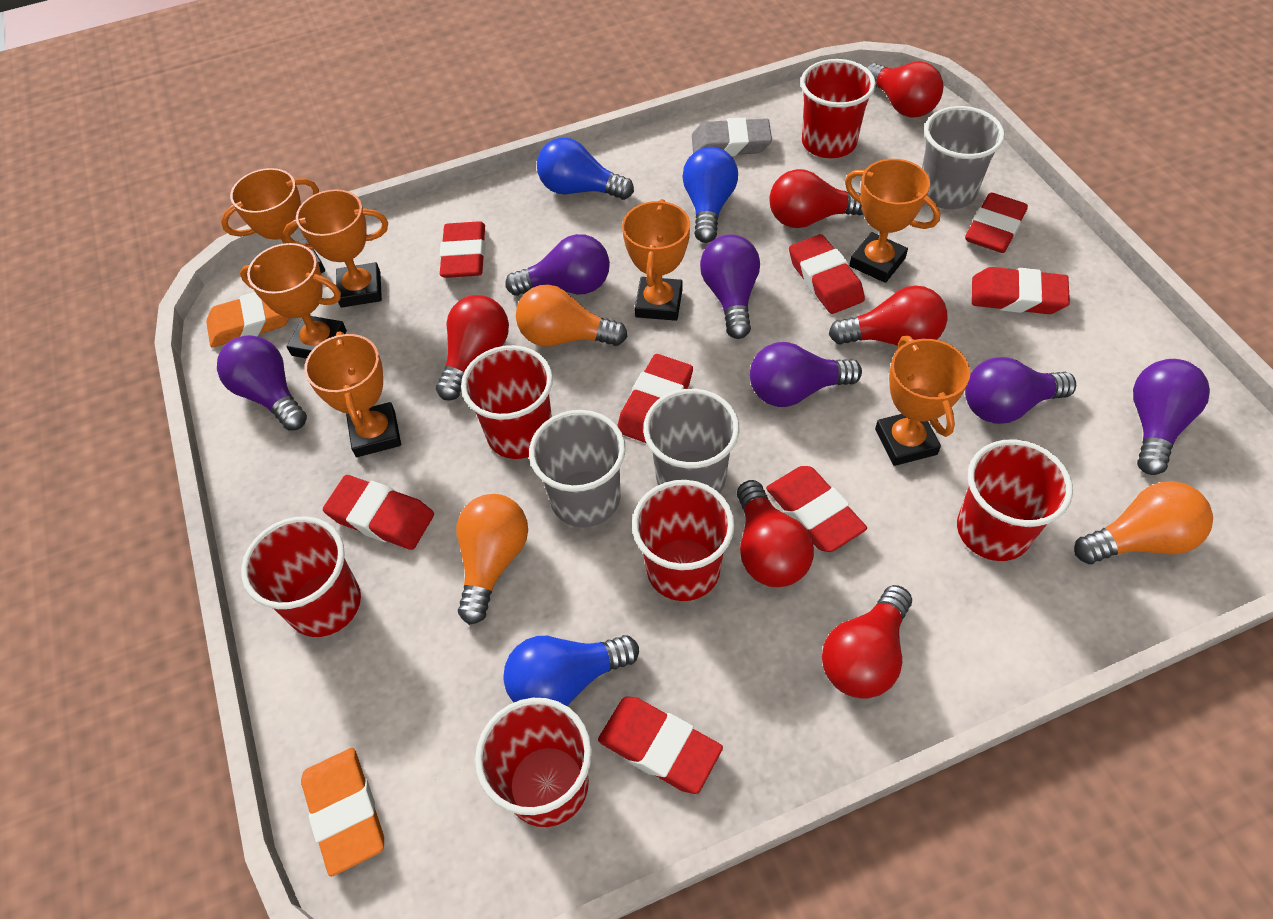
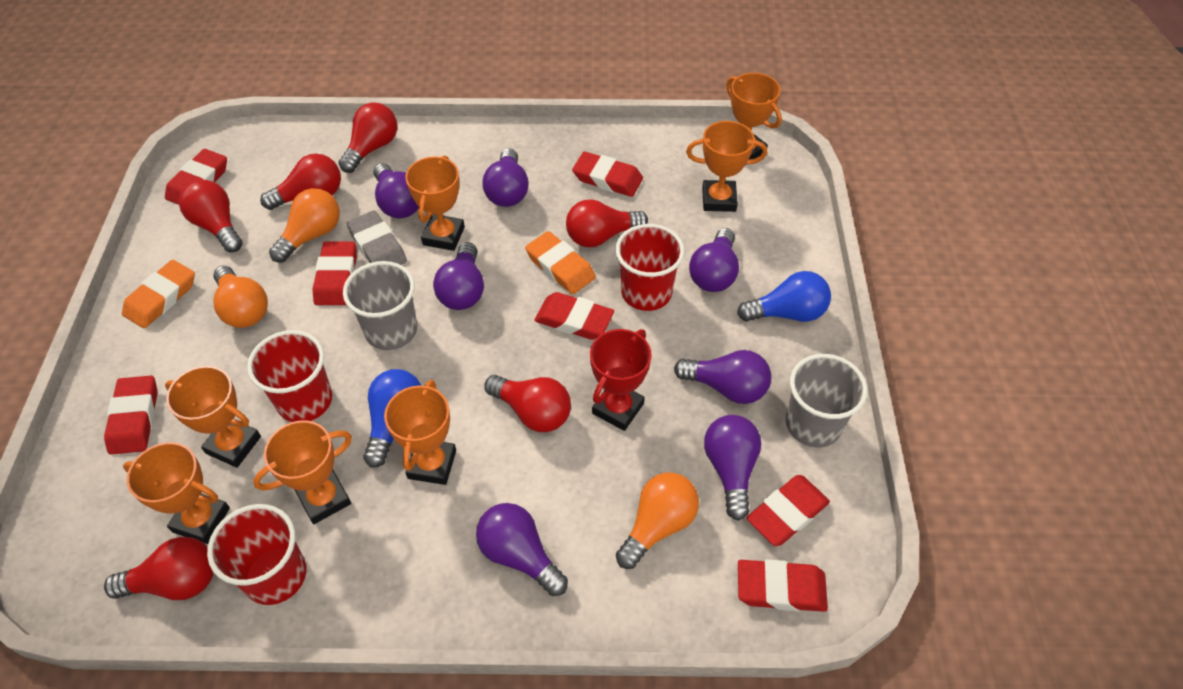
blue light bulb: [503,635,639,706] [537,138,634,200] [682,147,738,243] = 3 -> [363,369,421,468] [737,271,831,322] = 2
grey cup: [529,410,626,527] [643,389,740,493] [922,106,1005,209] = 3 -> [343,261,417,350] [786,354,868,448] = 2
purple light bulb: [217,335,307,431] [505,234,610,296] [700,234,760,339] [750,342,862,407] [965,357,1076,424] [1133,359,1210,475] = 6 -> [373,163,419,219] [433,242,484,310] [476,503,568,596] [482,148,529,207] [674,350,771,404] [689,228,739,292] [704,415,762,521] = 7
red cup: [241,516,361,637] [461,345,553,459] [475,698,592,827] [632,480,735,601] [800,59,876,158] [957,439,1073,561] = 6 -> [207,504,307,605] [247,330,332,422] [615,224,685,311] = 3
red eraser: [323,475,434,550] [440,221,486,278] [598,697,723,794] [617,354,693,443] [766,466,867,552] [789,234,865,314] [965,192,1028,253] [972,267,1070,314] = 8 -> [104,376,158,455] [165,149,227,205] [313,241,357,305] [534,292,614,340] [572,152,643,197] [738,559,828,612] [747,475,830,546] = 7
red trophy: none = 0 -> [590,329,651,431] = 1

